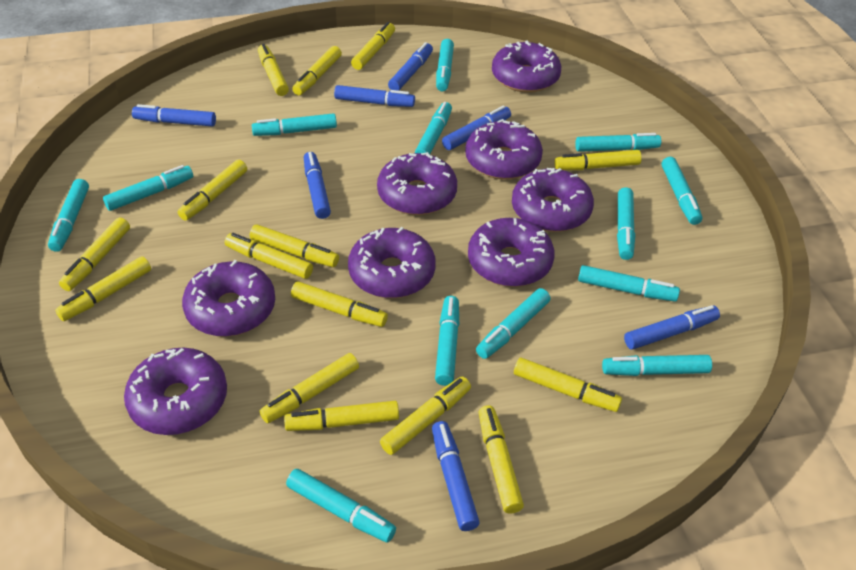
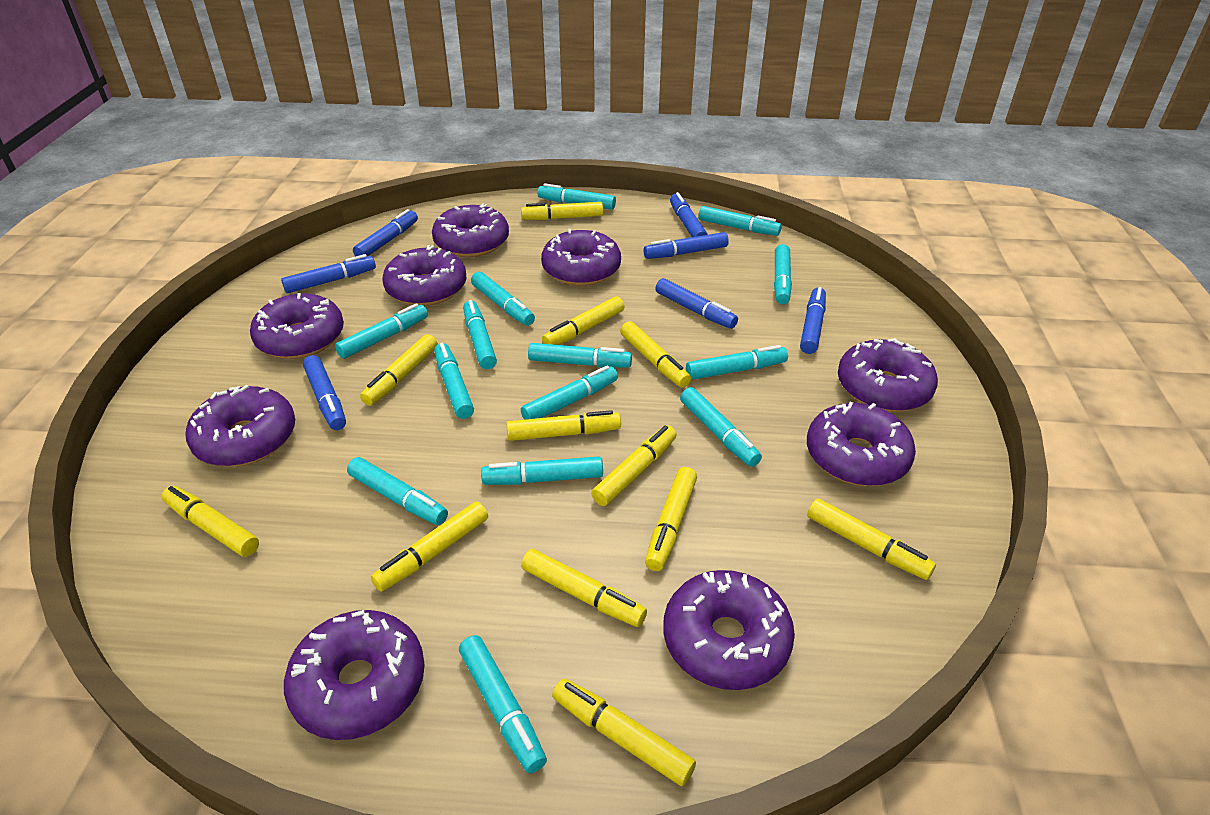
purple donut: [124,348,227,435] [182,260,275,337] [348,227,436,298] [377,152,457,215] [465,119,543,180] [468,218,555,287] [492,40,561,93] [512,168,594,232] = 8 -> [186,385,295,467] [250,293,344,359] [284,610,425,740] [382,245,467,306] [432,203,509,257] [541,229,621,286] [664,570,795,690] [807,402,916,486] [838,338,938,412] = 9
turquoise marker: [48,179,89,252] [103,165,193,211] [252,113,337,136] [286,469,396,542] [415,102,452,155] [435,296,459,386] [436,39,454,91] [476,288,550,359] [575,133,661,152] [578,265,680,302] [602,355,712,376] [617,187,635,260] [662,157,702,225] = 13 -> [335,303,428,359] [347,457,448,525] [434,343,474,419] [459,635,547,773] [463,300,497,369] [471,272,535,326] [481,456,603,485] [521,365,618,420] [528,343,632,368] [538,183,616,210] [680,387,762,467] [686,345,788,380] [699,206,782,236] [774,244,792,304] = 14
yellow marker: [55,256,151,321] [59,217,130,291] [178,160,247,221] [225,233,313,279] [250,224,339,267] [258,44,289,96] [260,353,359,423] [284,401,399,431] [291,281,388,327] [292,46,342,95] [351,22,395,70] [380,377,471,455] [478,405,524,514] [514,358,622,412] [554,150,642,170] = 15 -> [161,486,259,557] [360,334,438,406] [371,501,488,592] [506,410,621,441] [521,202,603,220] [521,549,647,627] [542,296,625,345] [552,679,696,786] [591,425,677,506] [620,321,691,388] [645,467,697,571] [807,498,936,580] = 12

